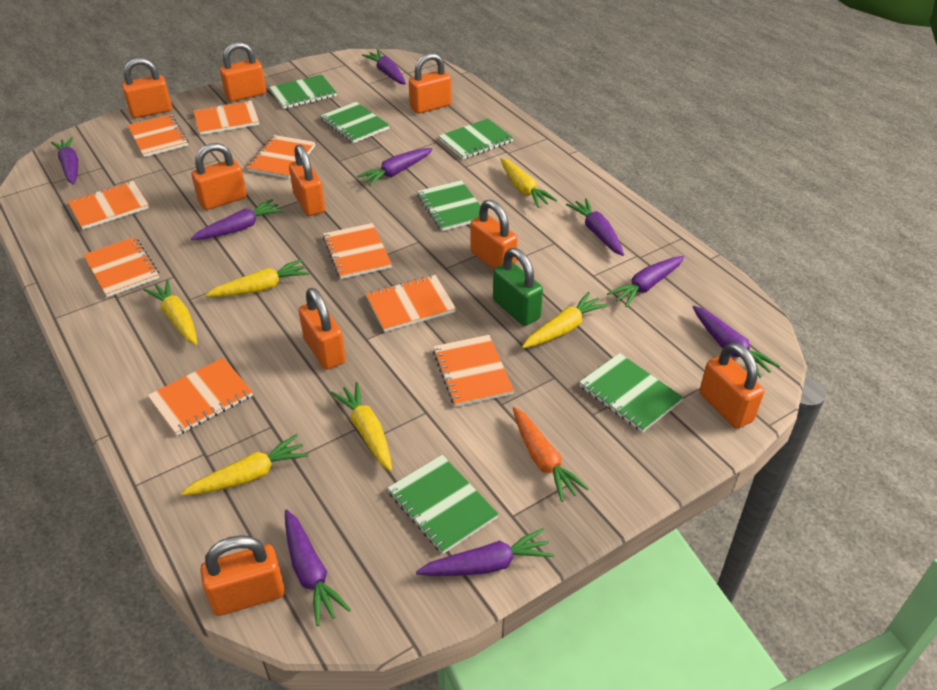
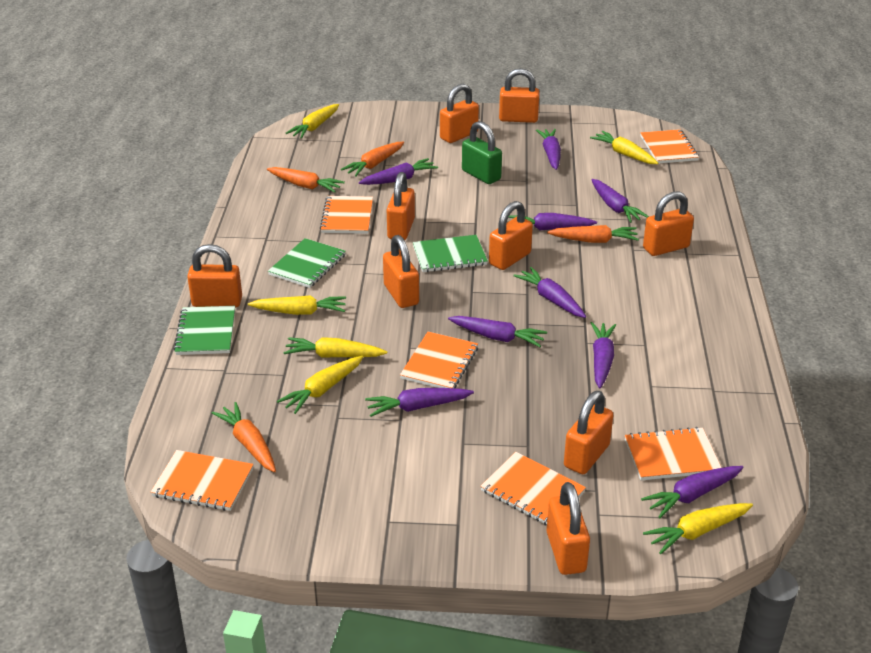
green notebook: [269,75,337,109] [320,102,390,143] [388,455,499,554] [417,180,480,231] [439,118,513,160] [579,353,684,433] = 6 -> [174,306,235,355] [268,238,346,288] [413,235,488,272] = 3
orange carrot: [513,407,589,502] = 1 -> [212,402,276,472] [267,167,345,193] [341,142,404,177] [547,225,639,243] = 4
orange notebook: [68,181,149,229] [83,237,159,297] [128,114,188,157] [148,358,253,436] [193,100,259,135] [246,135,315,178] [323,223,392,279] [366,275,456,332] [433,335,514,407] = 9 -> [151,450,254,511] [320,196,373,234] [400,332,478,388] [480,452,586,525] [625,427,722,480] [640,129,699,163] = 6

